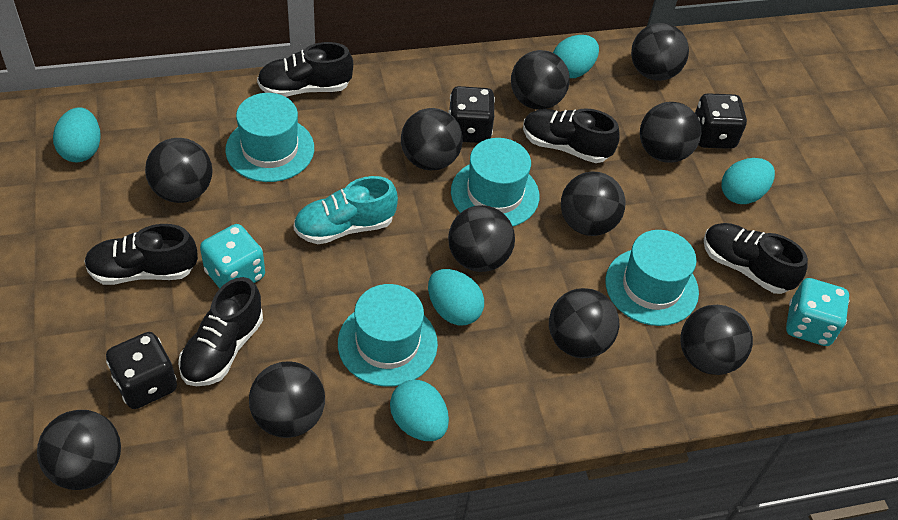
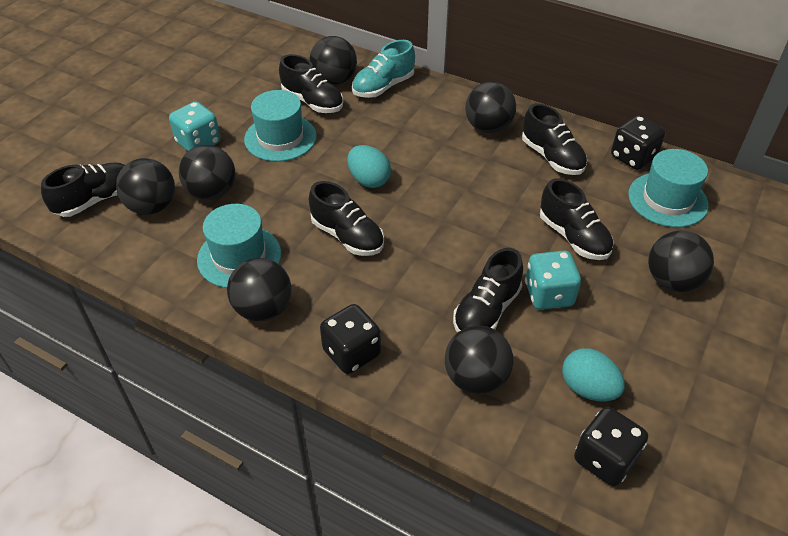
black ball: [37,410,121,490] [145,138,213,203] [249,362,325,438] [401,108,463,170] [448,205,515,272] [511,50,570,110] [549,288,619,358] [561,171,626,236] [631,23,689,81] [640,102,701,163] [680,305,753,375] = 11 -> [116,158,175,215] [179,145,236,200] [227,258,292,321] [310,36,357,85] [445,325,514,395] [465,82,516,133] [648,230,714,292] = 7
black shoe: [84,224,198,285] [178,277,263,386] [257,42,353,97] [523,108,620,163] [704,223,808,294] = 5 -> [41,162,125,217] [279,54,343,113] [309,181,384,256] [453,248,523,333] [522,103,587,175] [540,178,614,260] = 6
turquoise egg: [53,107,101,162] [390,380,449,441] [428,269,484,325] [553,35,599,78] [722,158,775,204] = 5 -> [348,145,391,188] [562,348,625,401] = 2
turquoise hat: [225,93,314,182] [338,284,438,387] [451,138,539,227] [605,230,699,326] = 4 -> [197,204,281,288] [244,90,317,162] [628,149,709,227] = 3

